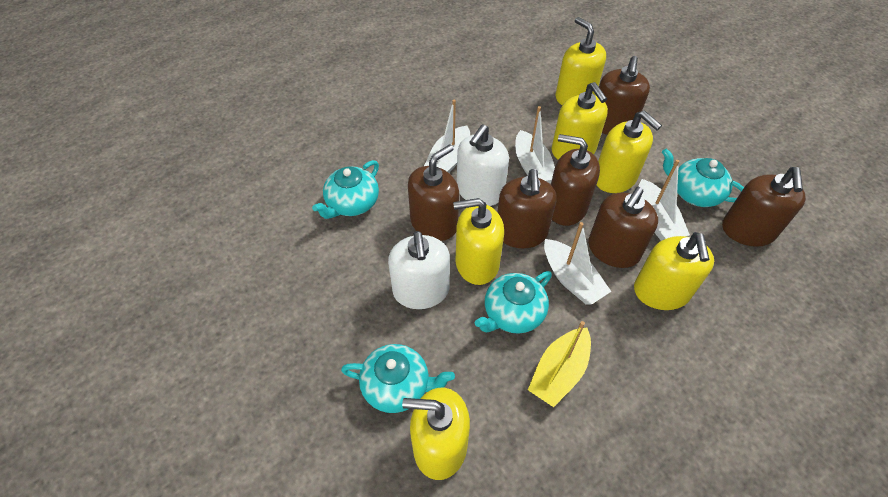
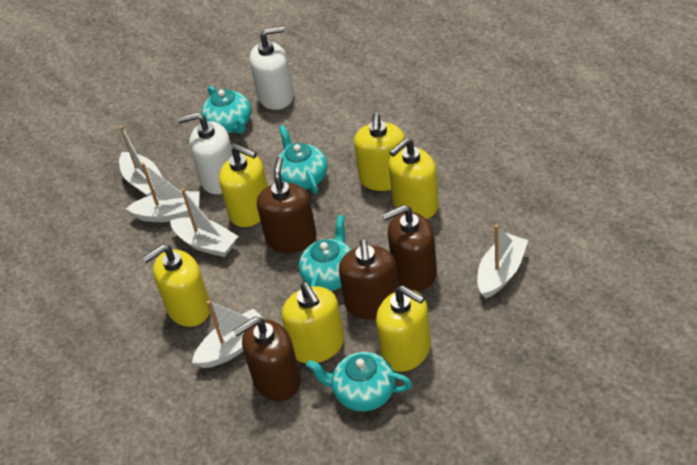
brown soap dispenser: [408,144,459,241] [497,169,557,248] [551,134,600,226] [588,187,658,268] [599,56,650,135] [722,167,806,247] = 6 -> [233,317,301,401] [257,157,317,253] [339,239,399,319] [382,205,437,291] = 4
white boat: [424,99,470,173] [515,106,555,184] [544,222,612,305] [639,160,690,241] = 4 -> [119,126,162,196] [126,163,200,222] [170,188,238,257] [192,300,264,368] [477,224,528,299] = 5
yellow boat: [528,321,591,407] = 1 -> none = 0

